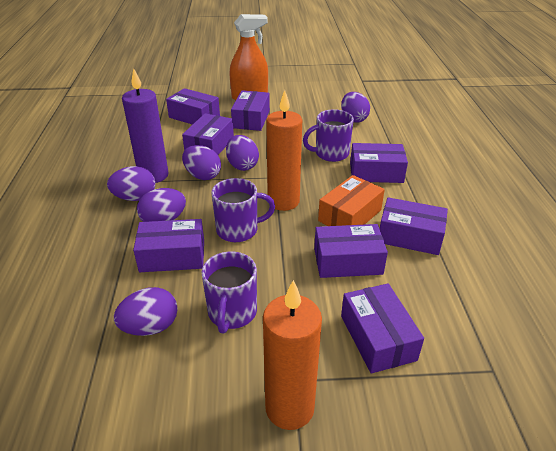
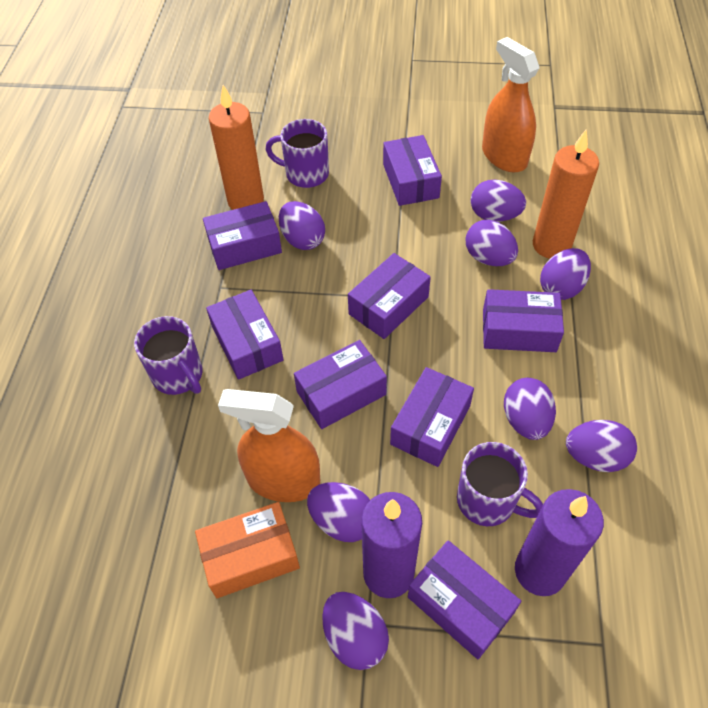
orange spray bottle: [229,14,268,101] = 1 -> [218,389,320,502] [482,37,540,173] = 2
purple candle: [122,68,169,183] = 1 -> [361,492,422,598] [515,489,604,596] = 2
purple egg: [107,166,155,201] [114,287,178,336] [137,188,186,222] [182,145,221,180] [226,135,259,171] [341,92,370,123] = 6 -> [279,201,325,250] [307,482,370,542] [322,592,389,670] [466,220,518,266] [471,180,526,222] [504,378,556,440] [540,248,591,300] [566,420,637,472] = 8

